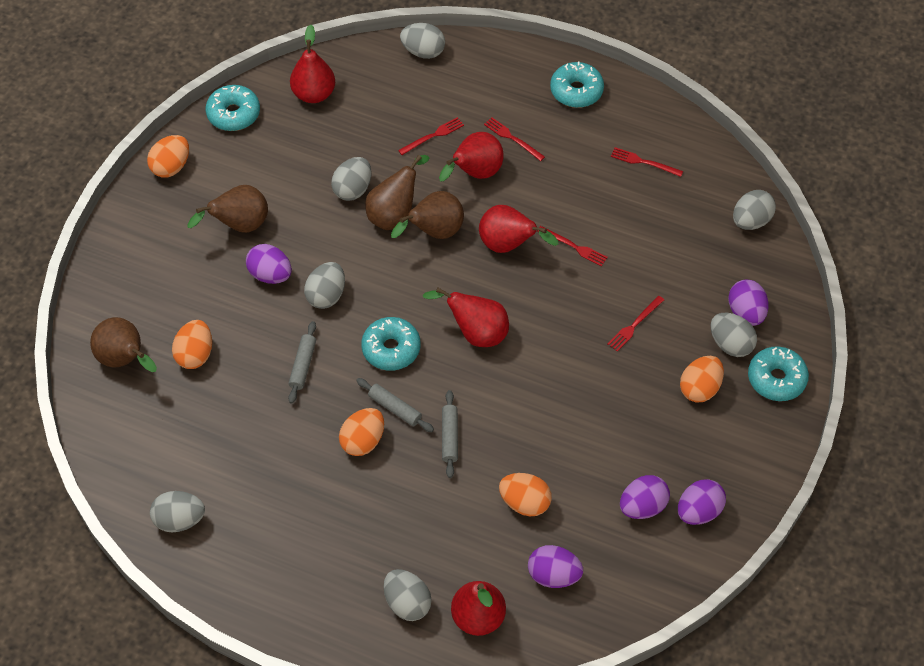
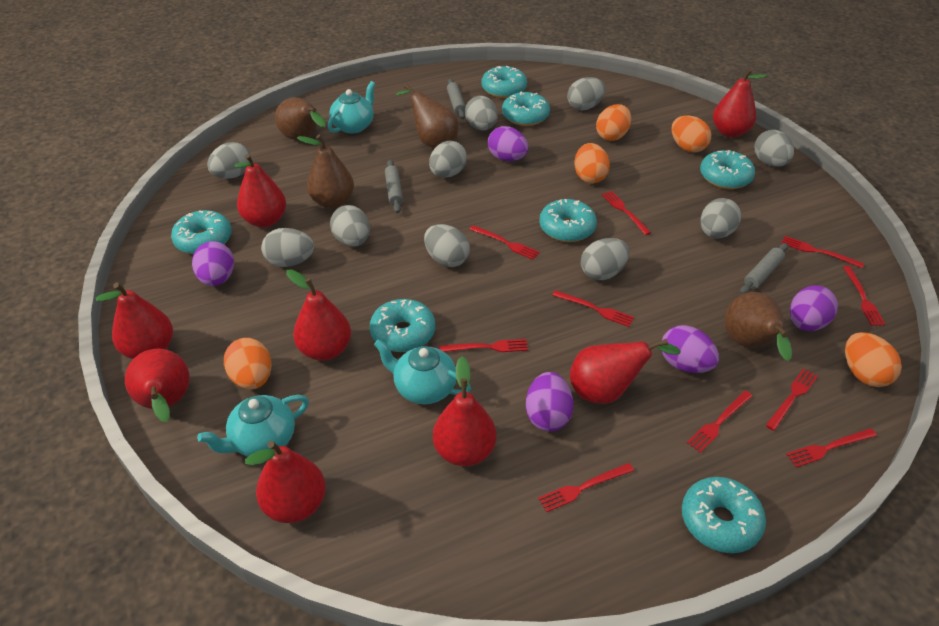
grey egg: [150,491,205,532] [304,262,345,309] [331,157,371,201] [384,569,432,621] [400,23,445,59] [710,313,757,357] [733,190,776,230] = 7 -> [207,142,251,179] [261,228,314,267] [330,205,370,247] [424,224,470,267] [429,141,467,178] [465,96,498,130] [567,77,606,110] [581,238,630,280] [700,198,741,238] [754,130,794,167] = 10
red fork: [398,117,464,155] [484,117,545,161] [537,226,608,266] [607,296,664,352] [611,147,683,177] = 5 -> [439,339,528,352] [469,225,540,260] [538,463,634,512] [552,290,634,327] [602,191,651,235] [687,391,752,453] [766,368,818,431] [781,236,864,268] [786,428,877,468] [843,266,886,326] = 10
red pear: [290,24,335,103] [423,288,509,347] [439,132,504,182] [451,581,506,636] [479,205,558,253] = 5 -> [96,282,173,359] [125,349,190,422] [234,154,286,227] [245,441,326,523] [286,269,351,361] [433,356,497,466] [570,339,681,404] [713,68,767,137] = 8
turquoise donut: [206,85,260,131] [361,317,421,371] [550,62,604,108] [748,346,809,401] = 4 -> [171,210,232,254] [370,299,435,352] [481,66,527,98] [502,91,550,126] [539,199,597,242] [682,477,766,553] [700,150,755,189] = 7
turquoise teapot: none = 0 -> [197,395,309,457] [328,81,375,134] [374,339,471,404] = 3

